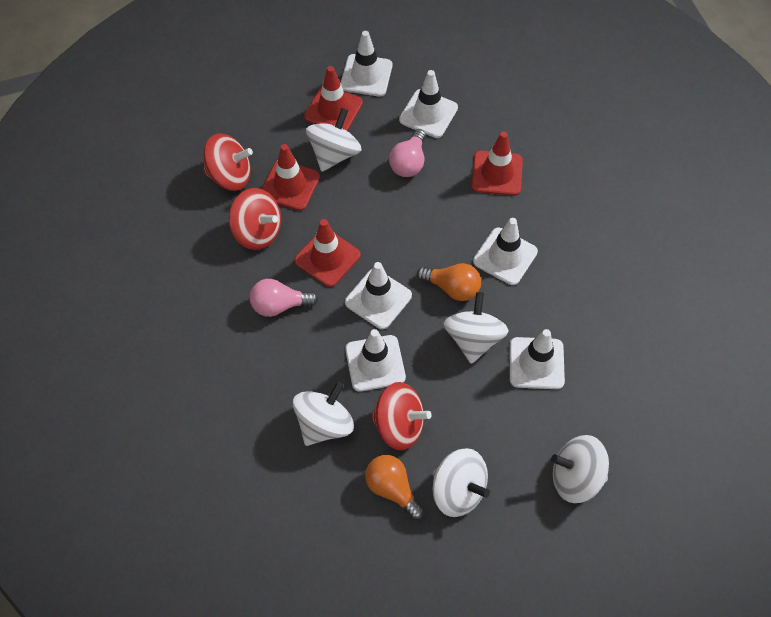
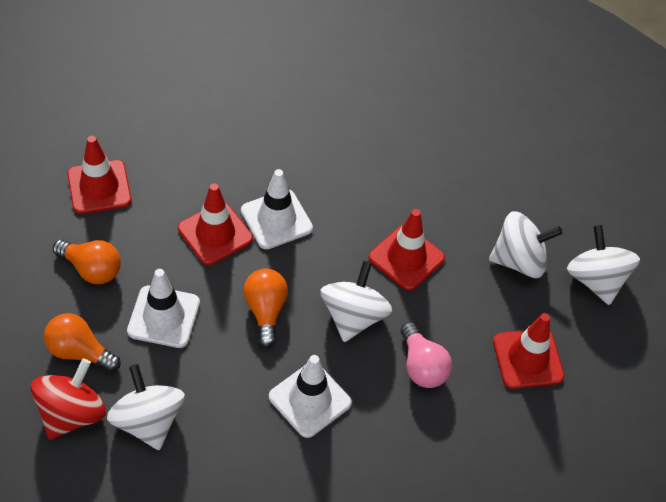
orange light bulb: [365,455,424,520] [417,263,481,301] = 2 -> [44,313,121,372] [53,240,121,284] [243,269,288,348] = 3
pink light bulb: [250,279,318,317] [389,129,426,177] = 2 -> [401,322,452,388] = 1
red spinning top: [204,134,253,191] [229,188,281,250] [370,382,432,451] = 3 -> [31,359,106,440] = 1
white spinning top: [293,382,354,446] [306,108,361,172] [433,448,490,517] [443,292,509,364] [551,435,609,503] = 5 -> [107,364,185,450] [320,261,392,342] [489,211,562,278] [567,225,640,305] = 4
white traffic cone: [341,31,392,97] [345,262,412,329] [345,329,406,392] [399,70,458,138] [473,218,538,285] [510,329,565,389] = 6 -> [127,269,200,348] [241,169,313,249] [269,355,352,438] = 3

